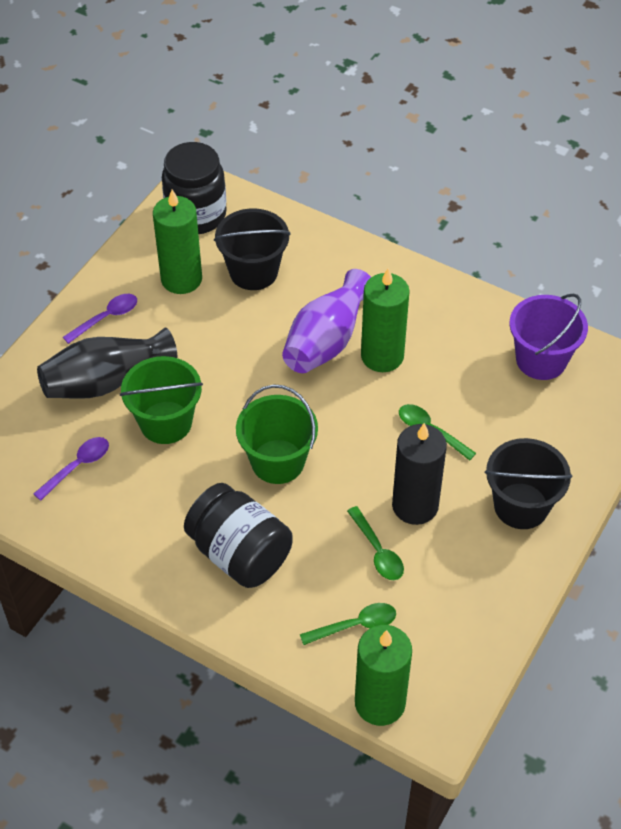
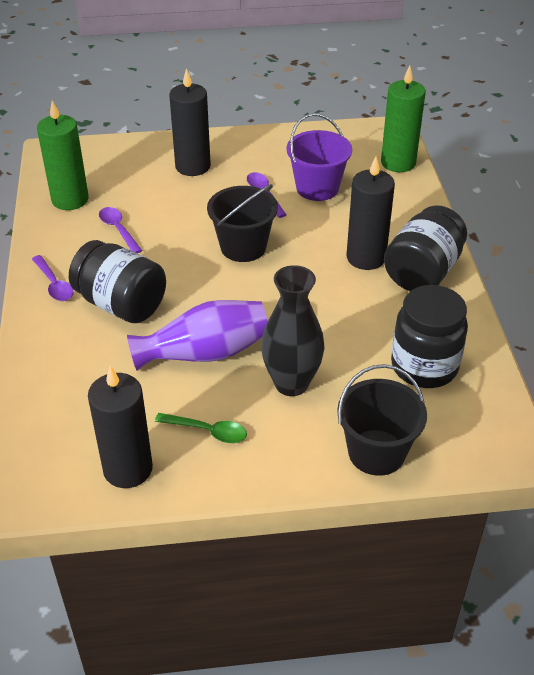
black candle: [392,423,447,525] = 1 -> [88,366,153,488] [169,68,211,176] [347,157,395,270] = 3
black jar: [162,142,227,234] [184,483,293,588] = 2 -> [69,240,166,323] [384,205,467,291] [391,285,468,388] = 3
green bucket: [120,356,203,444] [236,385,318,484] = 2 -> none = 0
green candle: [153,189,202,294] [355,625,412,726] [361,268,410,372] = 3 -> [37,101,89,210] [381,66,426,172] = 2
green spoon: [300,603,396,645] [347,506,404,580] [399,404,476,461] = 3 -> [155,413,247,443] = 1
purple spoon: [33,437,109,501] [63,294,137,344] = 2 -> [32,255,73,301] [99,207,142,253] [247,172,286,218] = 3

